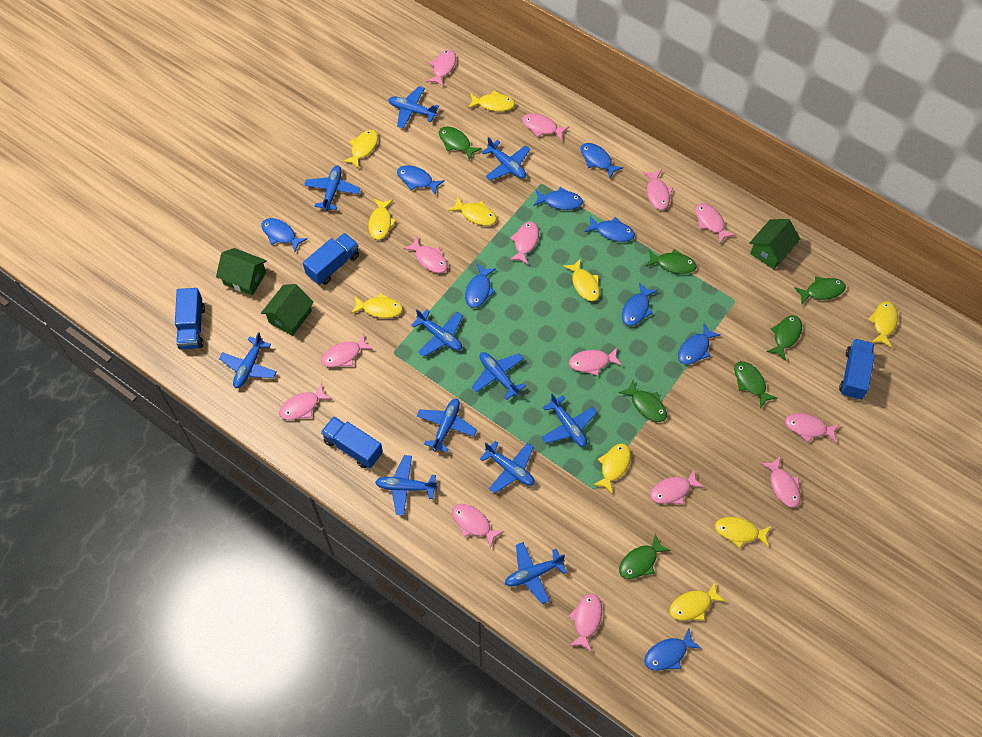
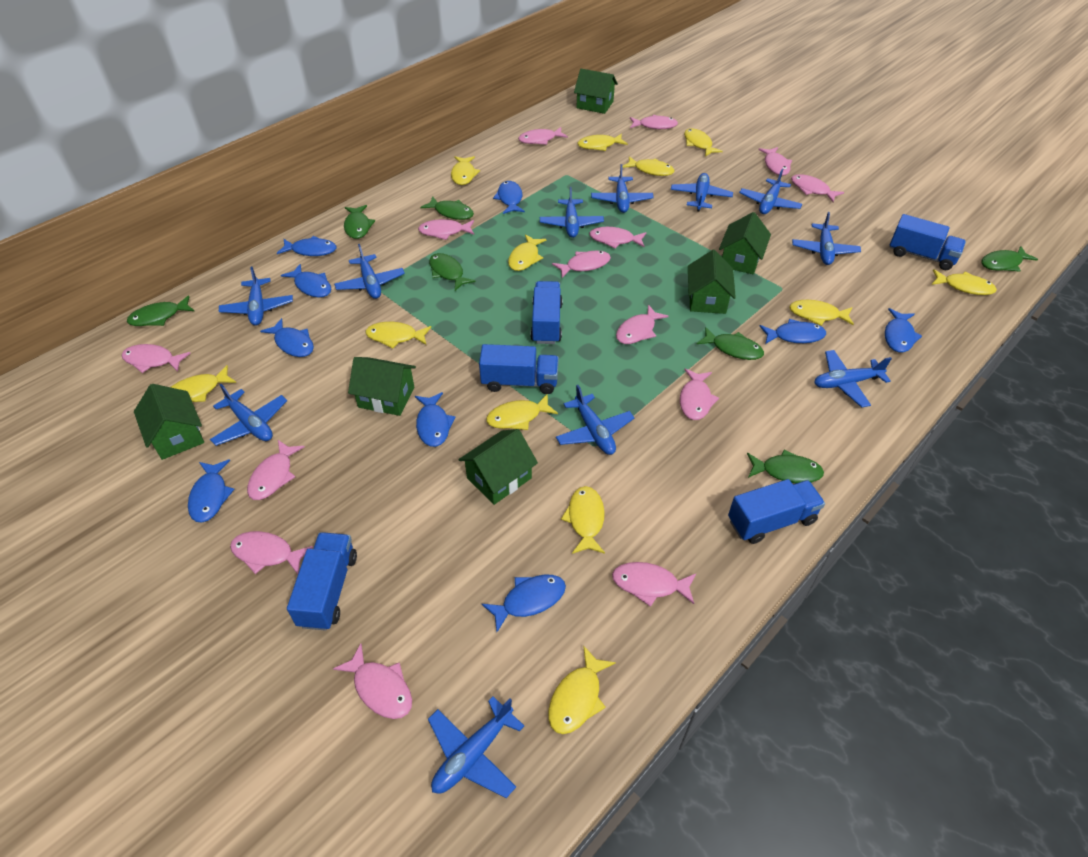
blue truck: [175,288,205,349] [303,233,359,285] [321,416,383,468] [839,339,875,400] = 4 -> [287,532,357,631] [479,344,559,394] [530,281,563,344] [728,479,825,544] [889,214,966,270] = 5
green house: [216,248,267,296] [261,284,314,336] [749,219,801,269] = 3 -> [134,384,204,460] [348,357,416,416] [459,429,538,505] [574,69,618,114] [688,250,736,314] [719,212,771,274] = 6
yellow fish: [342,130,378,169] [351,293,403,318] [368,199,397,240] [448,196,497,226] [468,91,515,111] [563,259,600,301] [593,443,631,495] [669,581,726,621] [715,517,771,548] [868,301,898,348] = 10 -> [171,365,237,402] [366,322,431,349] [451,156,480,185] [486,393,558,430] [508,234,546,271] [548,645,616,734] [561,486,605,554] [577,133,628,151] [622,156,675,176] [684,128,723,156] [789,300,854,326] [932,269,997,295] = 12

